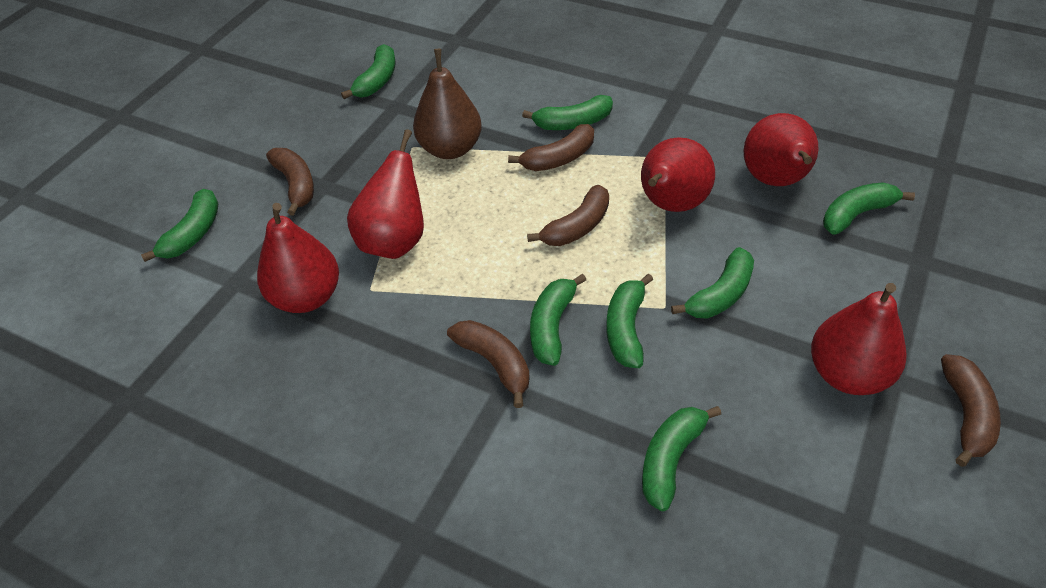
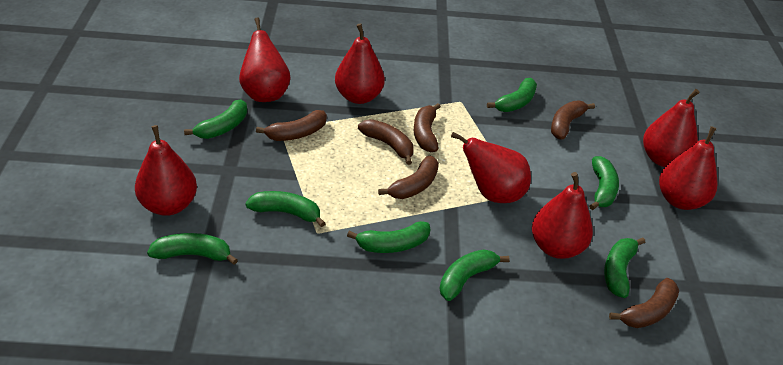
brown banana: [266,148,314,216] [447,320,530,408] [508,124,594,171] [527,185,609,246] [941,354,1001,467] = 5 -> [256,110,327,141] [358,119,414,165] [378,156,439,199] [414,103,441,152] [551,101,595,140] [609,278,679,328] = 6
brown pear: [413,49,482,159] = 1 -> none = 0
red pear: [257,203,339,313] [347,129,424,259] [641,138,715,212] [743,113,819,186] [811,283,906,395] = 5 -> [135,125,197,216] [239,17,291,102] [335,24,385,104] [451,132,531,203] [532,172,593,259] [643,89,700,167] [659,126,717,210] = 7

